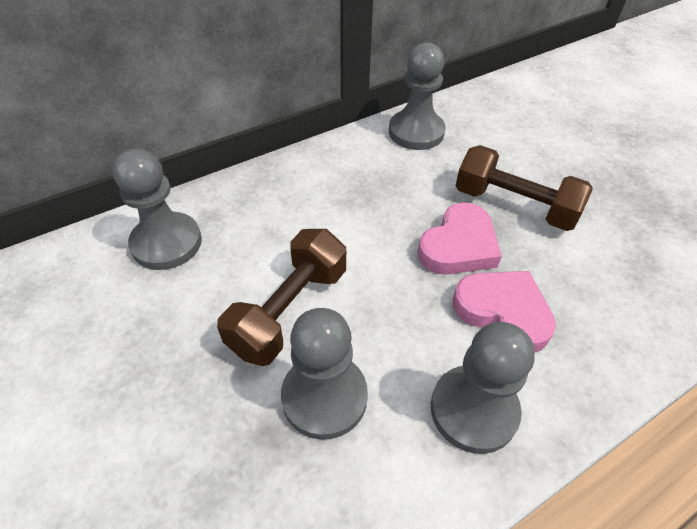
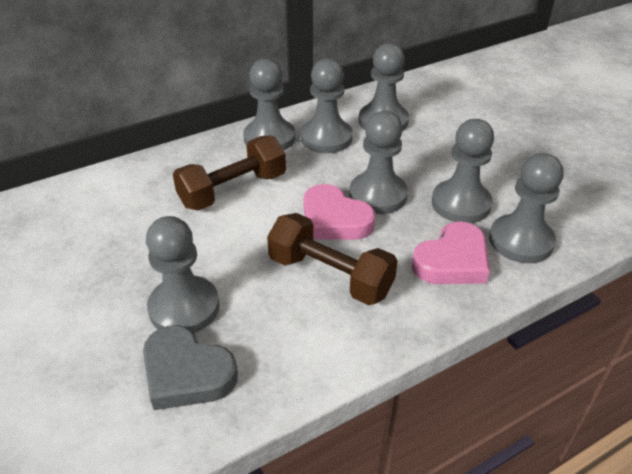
grey heart: none = 0 -> [143,325,238,410] = 1
grey pawn: [113,149,202,270] [281,308,368,440] [389,42,446,150] [431,322,535,454] = 4 -> [146,216,220,333] [243,58,295,150] [301,58,353,153] [349,111,408,214] [359,43,409,131] [432,119,494,223] [489,153,564,263] = 7

